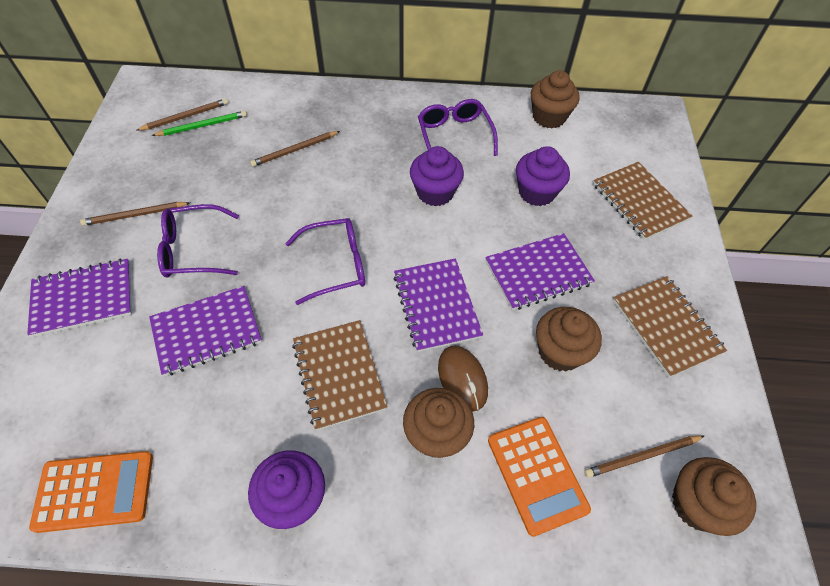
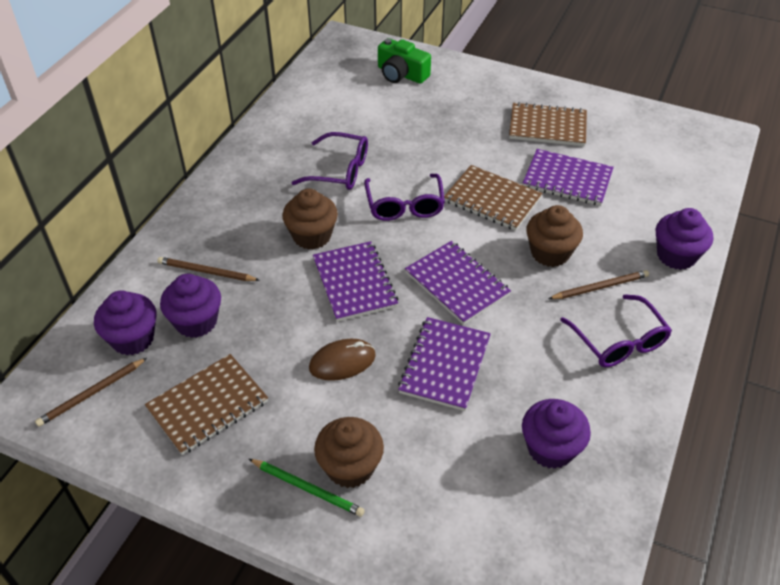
brown cupcake: [403,388,474,458] [531,70,580,128] [536,307,602,372] [672,457,756,536] = 4 -> [282,188,338,250] [314,417,384,488] [526,205,583,267] = 3
brown pencil: [80,202,190,226] [136,98,228,131] [250,131,340,167] [584,435,704,478] = 4 -> [35,358,147,427] [157,257,260,281] [548,270,649,299] = 3
green camera: none = 0 -> [378,38,431,84] = 1
orange calculator: [29,451,153,533] [488,417,591,537] = 2 -> none = 0
purple cupcake: [248,450,325,529] [410,146,464,206] [516,146,570,206] = 3 -> [94,290,156,355] [160,274,221,338] [522,399,591,469] [656,208,713,270] = 4

